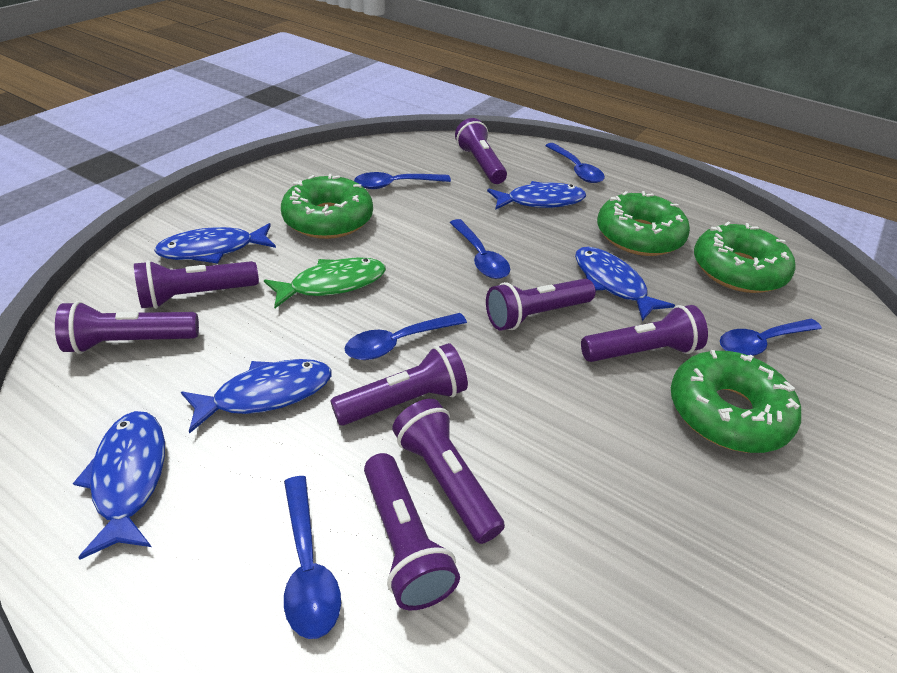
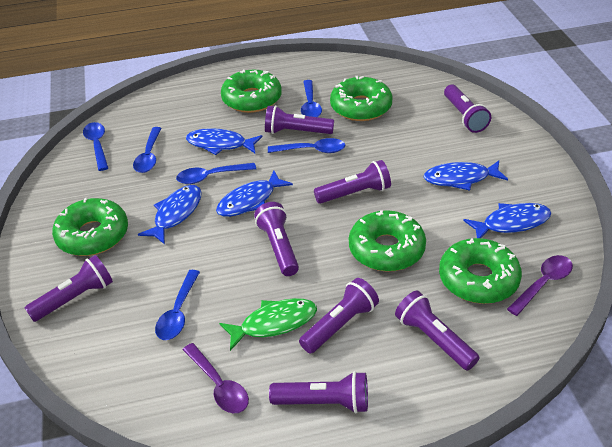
green donut: [281,174,373,239] [597,191,690,256] [671,350,801,453] [694,222,795,293] = 4 -> [52,198,128,256] [221,70,282,113] [330,76,393,121] [349,210,426,272] [439,238,522,304] = 5
purple spoon: none = 0 -> [183,343,249,413] [507,255,573,316] = 2

